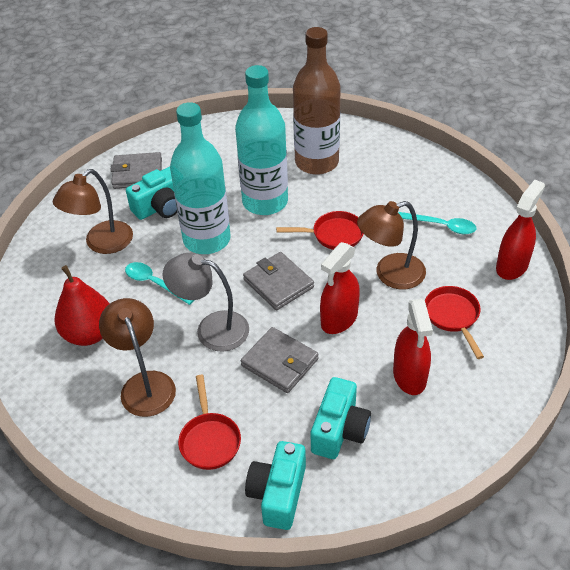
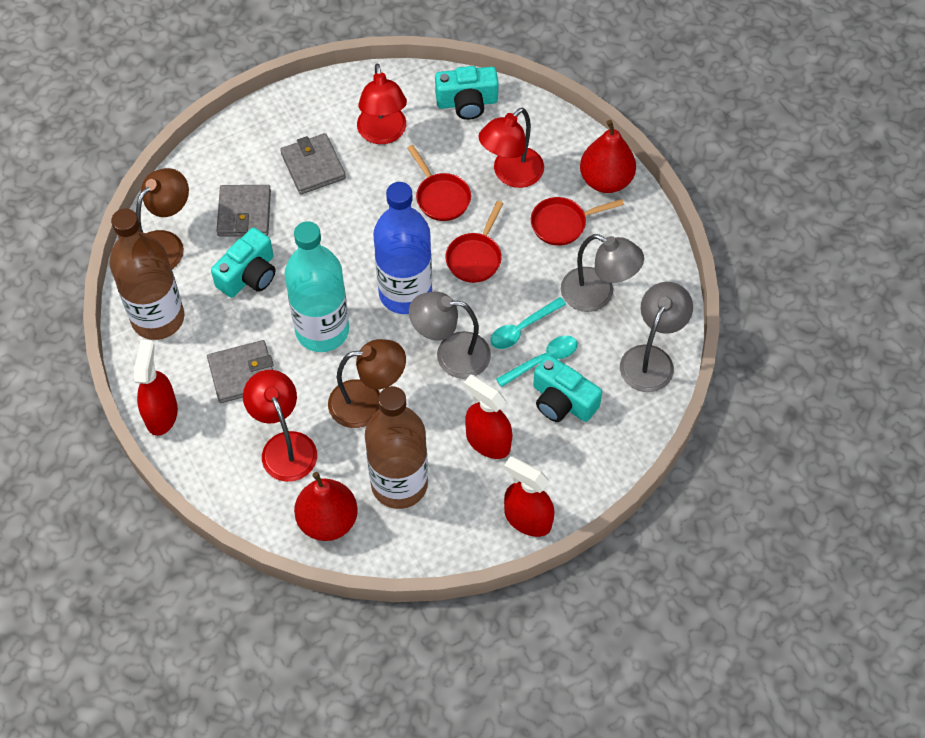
blue bottle: none = 0 -> [373,182,432,314] = 1
brown bottle: [293,27,341,175] = 1 -> [109,209,184,340] [365,386,428,509] = 2
brown lamp: [53,169,133,254] [99,298,176,417] [357,201,426,289] = 3 -> [136,168,189,269] [328,339,406,428] = 2
grey lamp: [163,253,249,352] = 1 -> [409,291,491,379] [561,234,644,312] [620,282,693,392] = 3
red lamp: none = 0 -> [243,370,317,482] [357,64,407,144] [478,108,544,188] = 3
red pear: [54,265,110,346] = 1 -> [294,472,358,541] [580,120,636,193] = 2
turquoise bottle: [170,102,230,254] [235,65,288,215] = 2 -> [285,221,349,352] = 1

